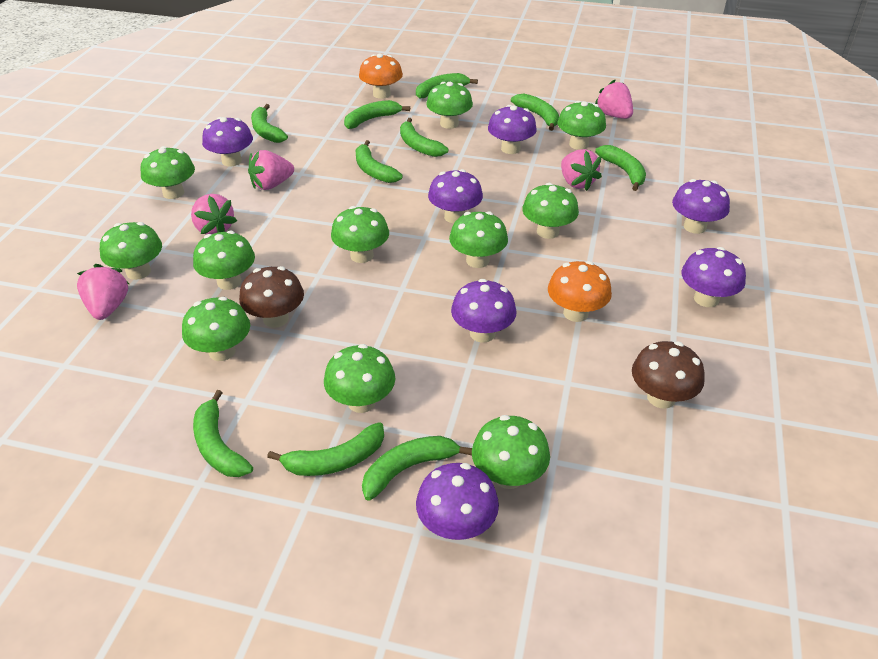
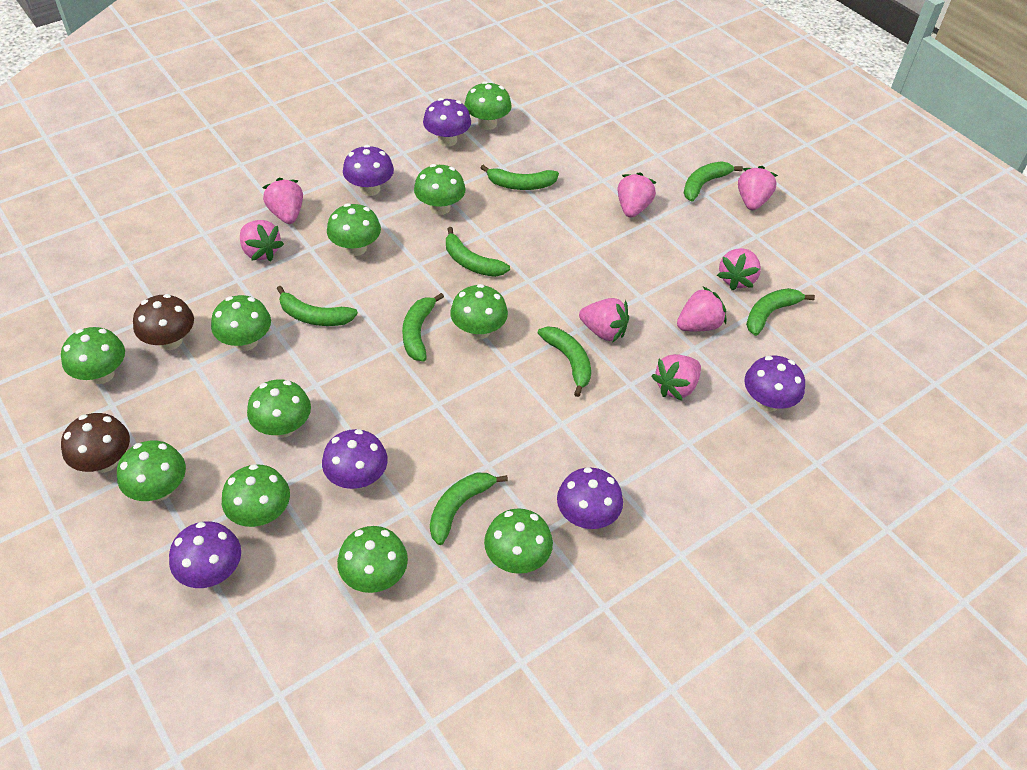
green banana: [193,390,253,477] [251,104,288,143] [267,423,384,476] [344,100,410,129] [356,140,403,183] [362,436,472,501] [400,118,448,157] [416,73,478,99] [511,94,559,131] [595,145,646,191] = 10 -> [277,286,358,326] [402,293,444,361] [430,473,508,545] [446,227,510,277] [481,165,559,190] [538,326,591,397] [684,162,743,202] [746,288,815,336] = 8
orange mushroom: [359,53,403,99] [548,261,612,322] = 2 -> none = 0
pink strawberry: [77,264,129,320] [191,194,237,235] [248,150,294,190] [561,149,602,191] [595,80,633,119] = 5 -> [240,220,284,261] [262,178,303,224] [579,298,629,343] [618,172,656,218] [652,354,701,401] [677,287,726,331] [717,248,761,290] [738,166,778,210] = 8
purple mushroom: [202,117,253,166] [416,463,499,540] [428,169,483,223] [451,279,516,343] [488,105,537,154] [672,179,730,234] [682,247,746,307] = 7 -> [169,521,241,588] [322,429,388,489] [343,145,394,196] [423,98,471,147] [557,467,623,529] [744,356,805,412] = 6

